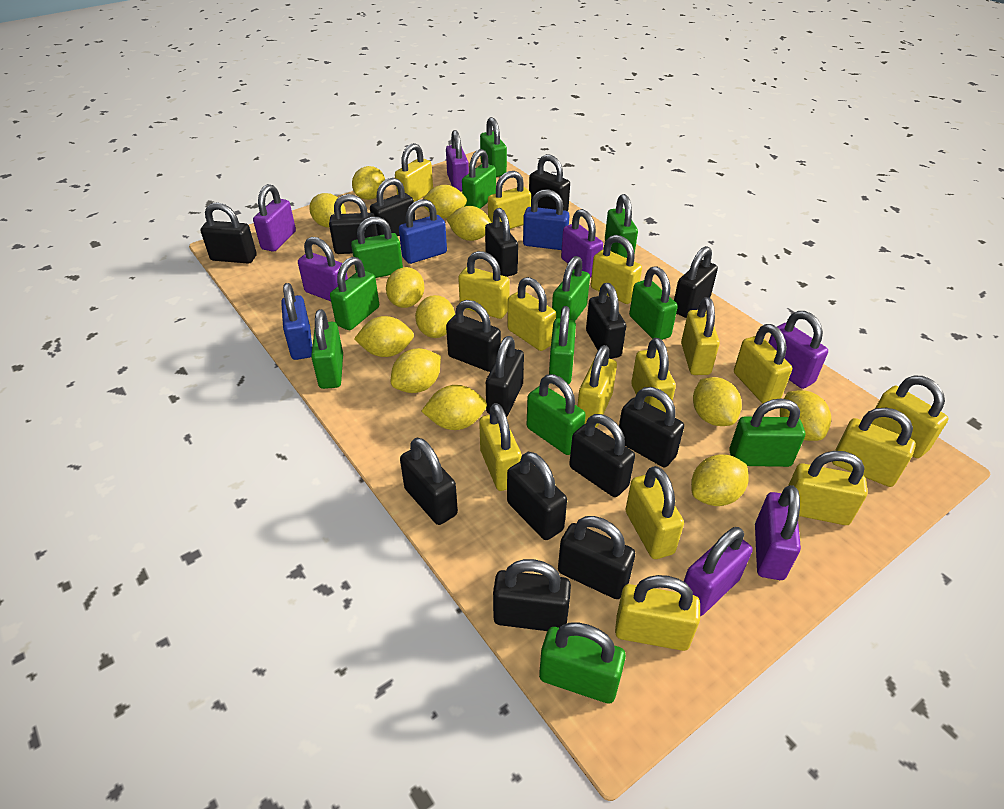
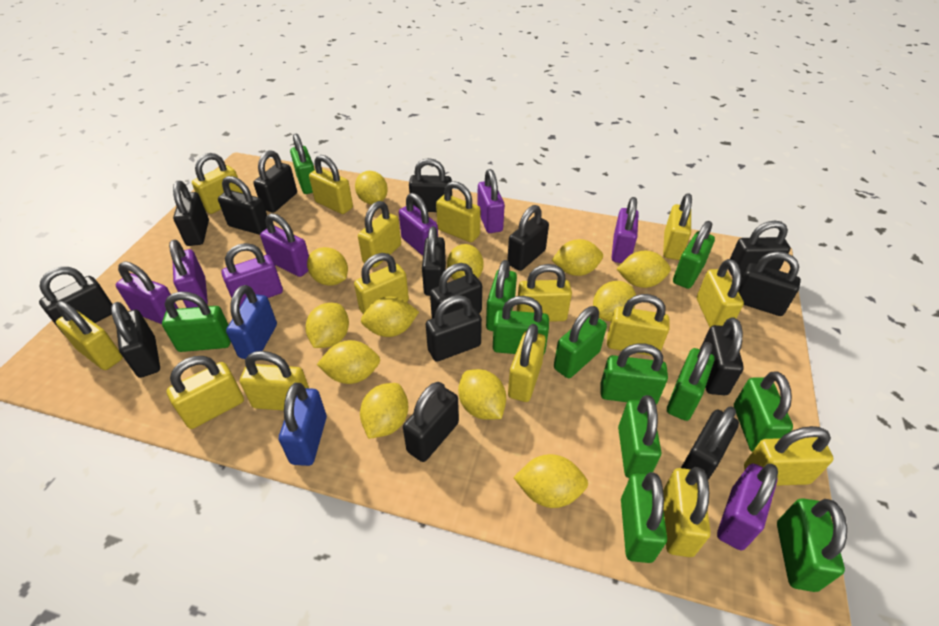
blue padlock: [281,283,312,360] [399,199,447,264] [523,189,570,250] = 3 -> [226,285,277,359] [279,383,327,466] = 2
purple padlock: [253,184,296,252] [298,237,348,301] [446,130,469,192] [561,209,603,277] [684,527,753,616] [755,485,801,580] [768,311,828,389] = 7 -> [116,262,179,324] [169,240,208,308] [221,243,283,306] [260,213,309,277] [399,193,438,256] [477,169,505,233] [612,197,639,263] [717,463,778,550] = 8

